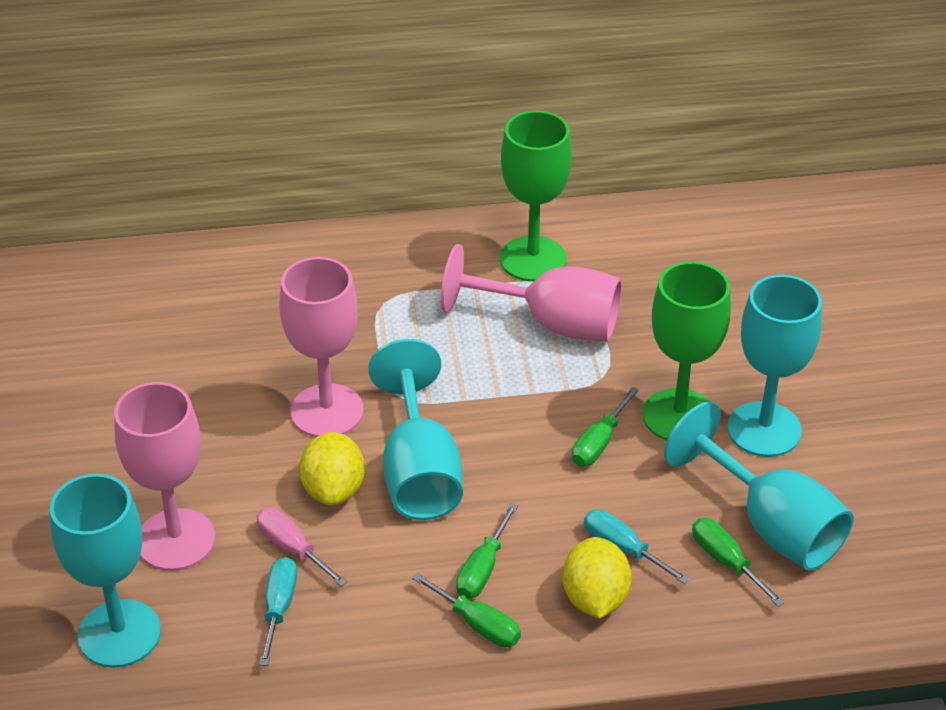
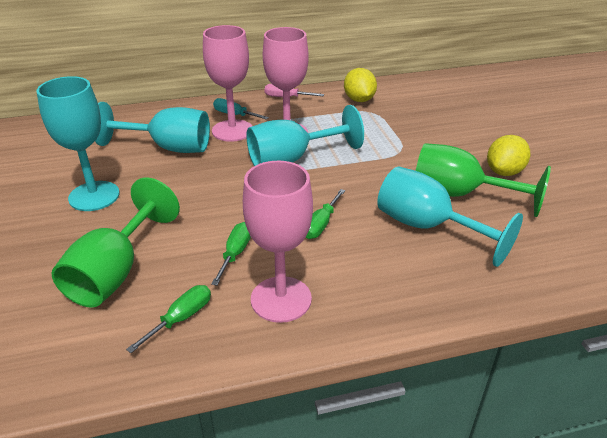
green screwdriver: [412,573,521,647] [456,503,518,598] [572,387,639,466] [692,518,785,607] = 4 -> [126,285,211,353] [211,222,251,286] [306,189,345,239] = 3
turquoise screwdriver: [259,557,297,666] [584,509,690,584] = 2 -> [213,98,269,120] = 1

